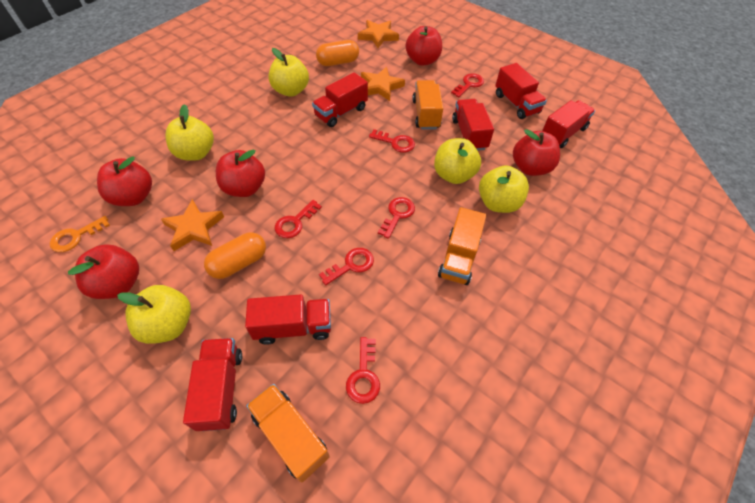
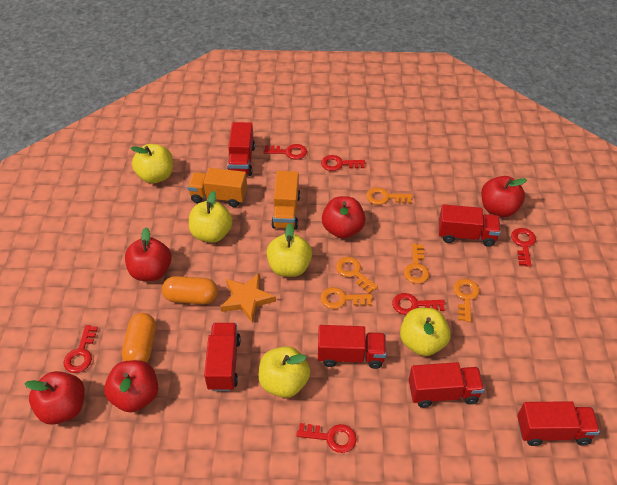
orange key: [50,216,110,252] = 1 -> [320,287,372,309] [336,257,378,293] [366,187,412,205] [404,244,429,284] [453,279,479,322] = 5
orange star: [161,199,224,251] [358,20,399,48] [361,67,405,101] = 3 -> [220,273,276,323] = 1
orange truck: [246,384,330,483] [412,80,443,130] [438,207,486,285] = 3 -> [187,168,247,207] [271,171,300,229] = 2

